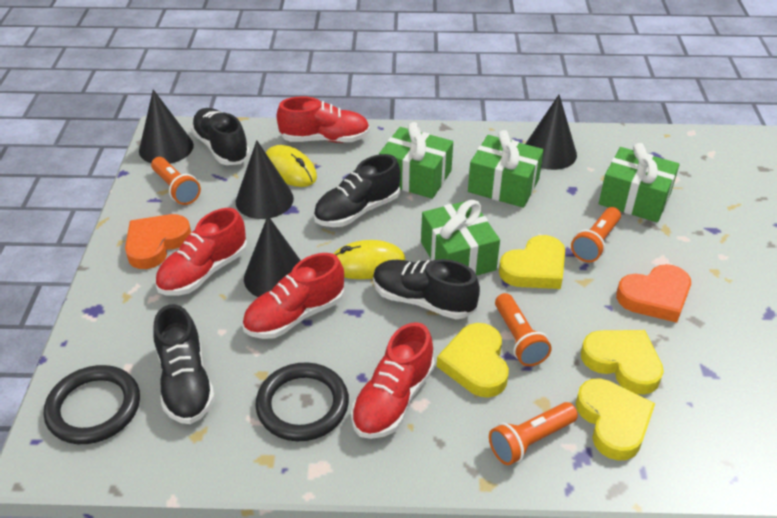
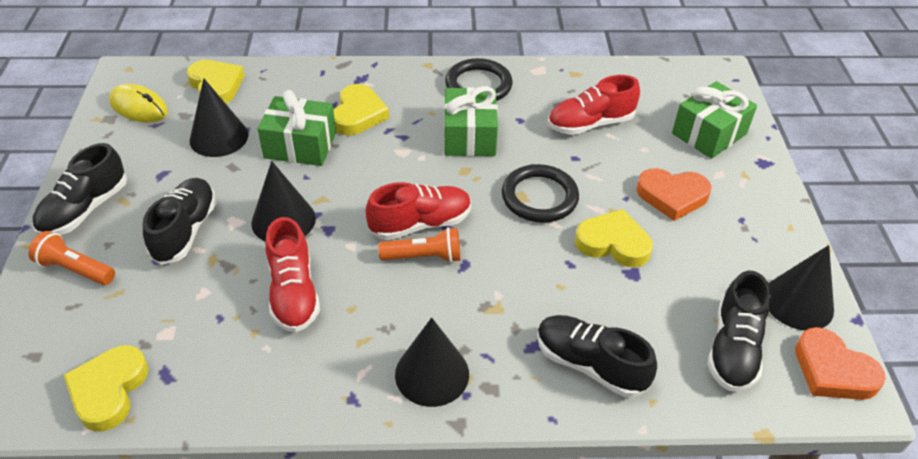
green gift: [379,122,453,199] [421,200,500,276] [468,130,544,208] [599,143,679,222] = 4 -> [257,90,336,166] [444,86,498,156] [672,81,757,159] = 3
orange flashlight: [151,157,201,205] [489,402,578,465] [495,293,552,366] [571,207,621,262] = 4 -> [28,231,115,285] [378,227,461,263] = 2
red shoe: [155,208,247,296] [242,253,344,339] [277,96,370,143] [351,322,435,439] = 4 -> [265,217,320,332] [366,182,471,240] [548,75,640,135] = 3
yellow mouse: [266,145,317,187] [333,240,406,279] = 2 -> [109,84,168,123] = 1

